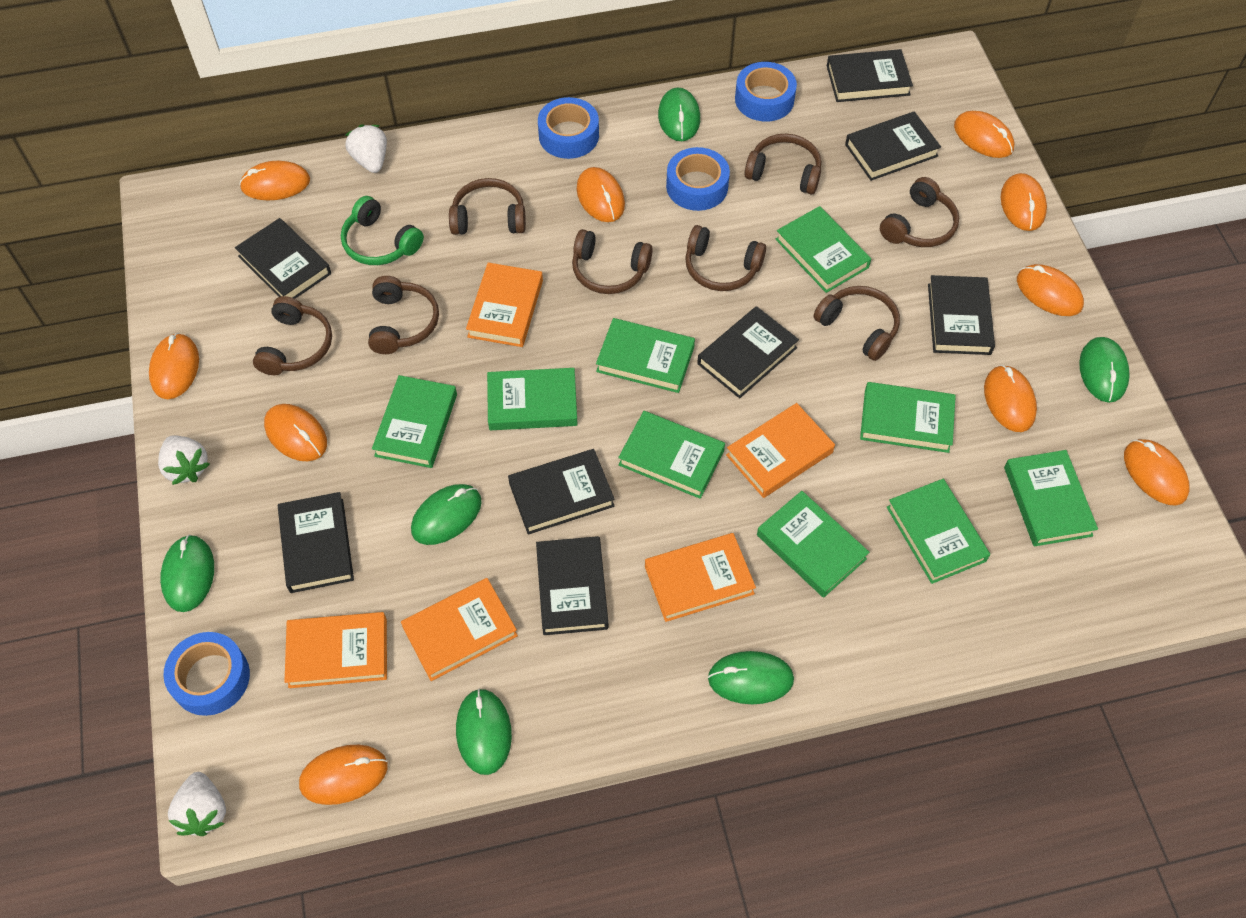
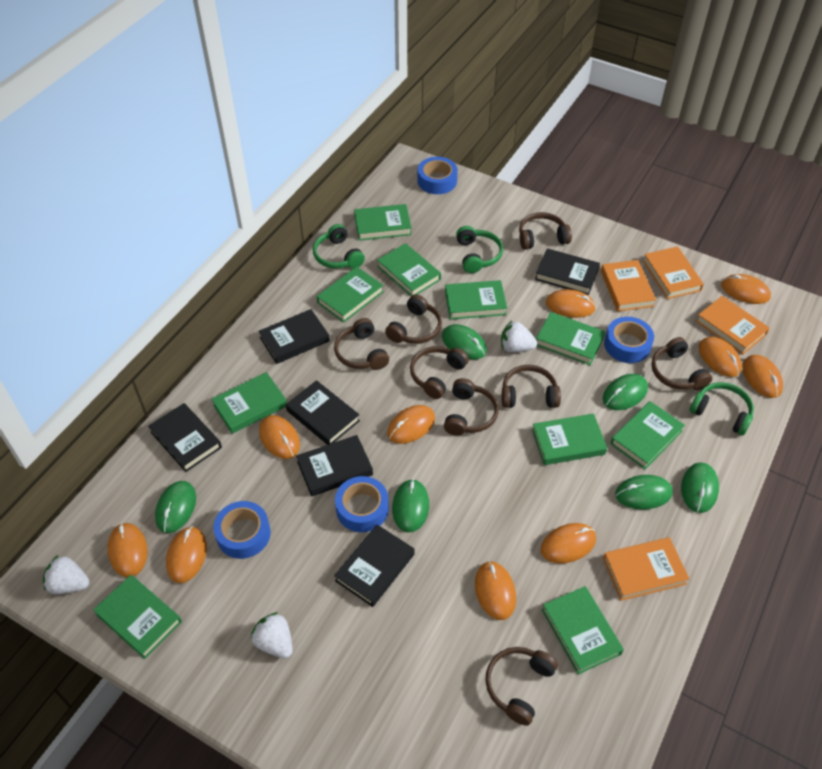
black book: [235,218,331,299] [278,492,354,593] [508,449,615,535] [536,536,608,635] [697,306,799,398] [827,49,913,102] [845,111,941,181] [928,275,995,355] = 8 -> [148,403,222,472] [259,309,329,364] [286,380,360,445] [296,435,373,497] [334,525,415,607] [535,248,600,295] = 6
green book: [372,375,457,468] [487,368,578,430] [596,318,695,393] [618,411,725,499] [757,491,869,598] [776,206,871,293] [860,382,956,453] [887,479,990,584] [1004,450,1098,547] = 9 -> [93,575,182,659] [212,372,287,434] [316,267,384,322] [354,204,412,241] [377,243,441,296] [445,280,507,320] [532,413,607,465] [536,312,605,365] [542,586,624,674] [610,401,685,469] = 10
green headphones: [341,196,424,265] = 1 -> [313,224,365,269] [456,226,503,273] [690,382,754,435] = 3
orange book: [284,612,387,688] [401,578,518,681] [466,262,543,347] [645,533,756,622] [726,403,835,498] = 5 -> [601,260,656,311] [603,537,689,601] [643,246,704,299] [696,296,770,354] = 4

